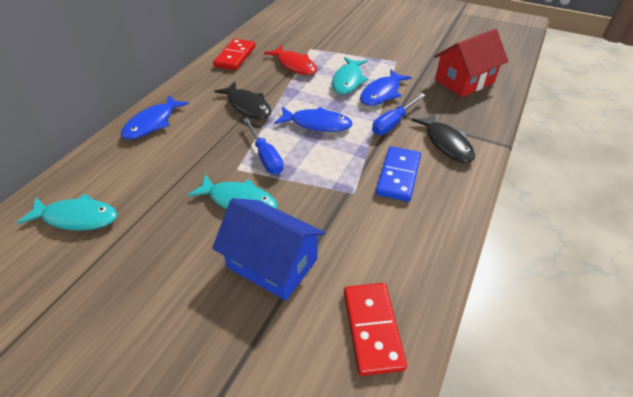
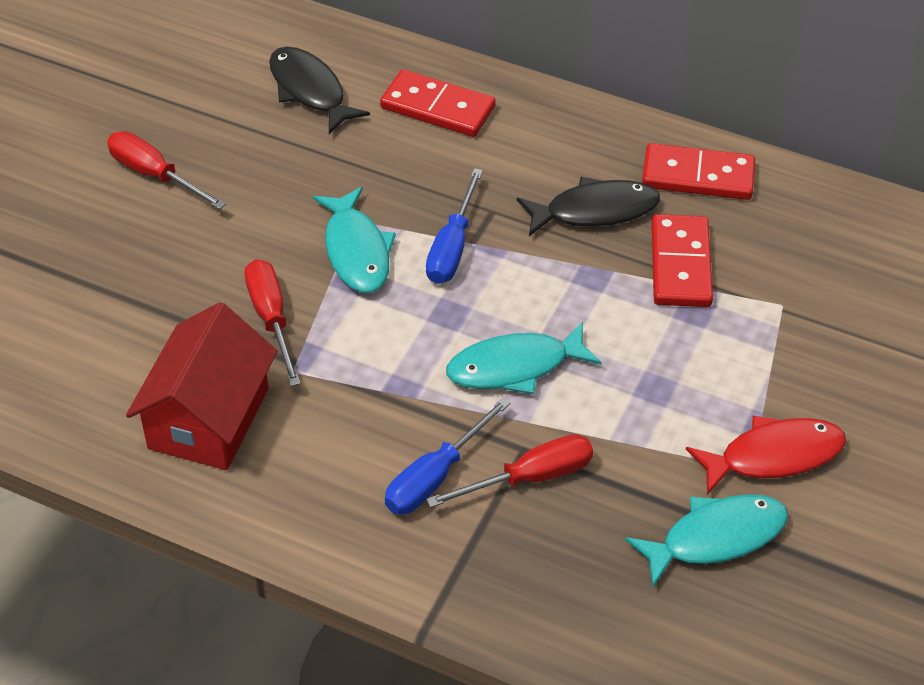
blue domino: [376,146,421,202] = 1 -> none = 0
blue fish: [121,96,189,139] [274,107,353,132] [360,69,412,106] = 3 -> none = 0
blue house: [212,198,325,301] = 1 -> none = 0
red domino: [213,39,255,70] [344,283,407,376] = 2 -> [380,70,496,137] [642,143,755,200] [652,214,713,307] = 3
red screwdriver: none = 0 -> [107,131,226,210] [245,259,301,386] [426,434,593,508] = 3

